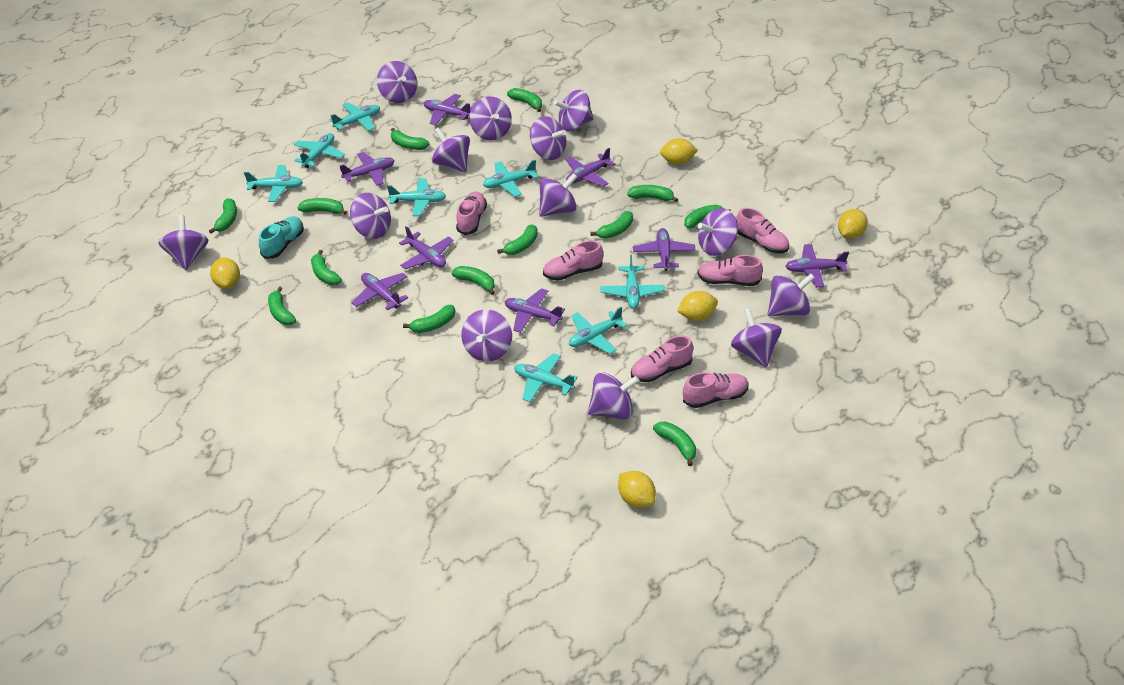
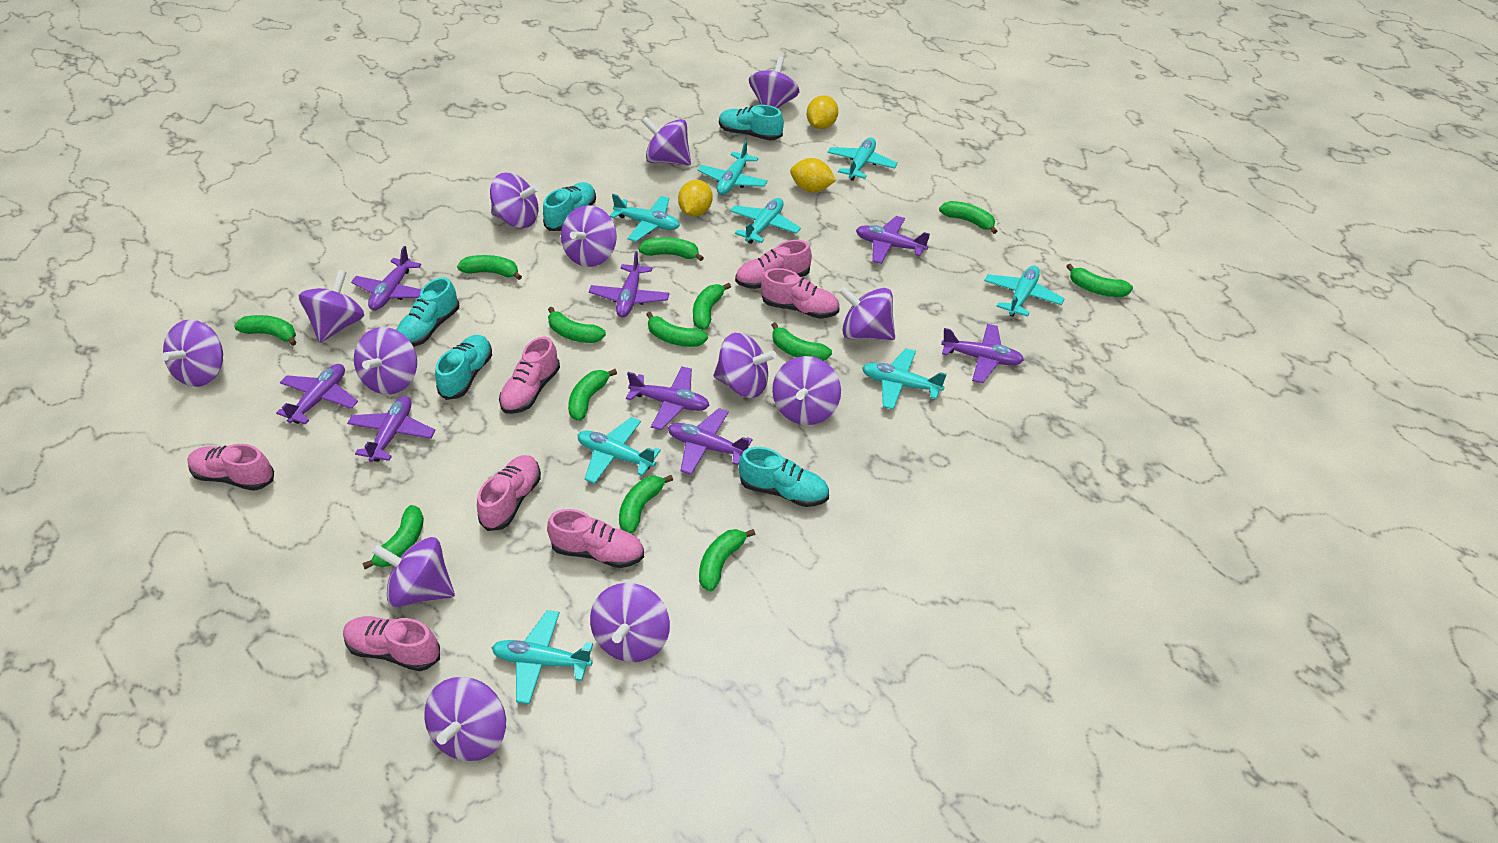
pink shoe: [456,191,487,235] [543,240,603,281] [631,335,693,382] [683,372,749,408] [697,255,763,286] [736,208,789,253] = 6 -> [187,444,274,491] [343,616,440,671] [477,455,541,531] [499,336,560,414] [547,509,644,568] [735,240,812,289] [761,268,839,319] = 7
turquoise shoe: [259,216,304,259] = 1 -> [397,277,459,347] [435,335,492,400] [543,182,596,231] [719,105,784,141] [739,447,829,507] = 5
yellow lemon: [210,258,240,289] [618,471,656,508] [660,138,698,165] [677,291,718,321] [838,209,868,239] = 5 -> [678,180,713,216] [790,158,836,192] [807,95,838,129] = 3

